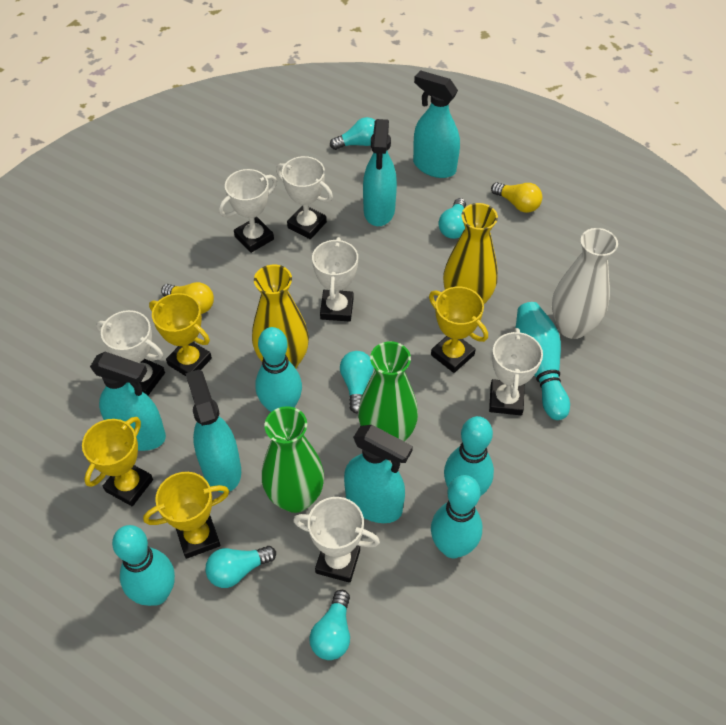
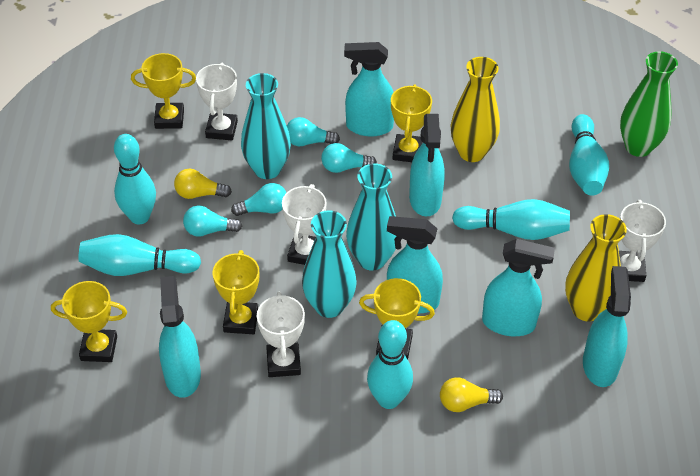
green vase: [262,406,324,513] [358,341,418,441] = 2 -> [620,51,678,157] = 1
turquoise light bulb: [205,546,276,588] [309,590,350,660] [330,117,375,150] [340,351,374,413] [438,198,466,239] = 5 -> [183,205,242,237] [231,183,286,216] [287,117,340,146] [321,143,377,173] = 4
turquoise spray bottle: [90,352,166,451] [185,369,241,493] [344,425,413,523] [363,119,397,226] [413,70,460,178] = 5 -> [159,276,201,398] [344,42,394,136] [387,216,443,314] [409,114,445,216] [482,239,555,336] [583,266,631,387] = 6
turquoise vase: none = 0 -> [241,73,291,179] [302,210,357,318] [346,163,396,271] = 3
white trophy: [96,310,165,396] [219,169,277,253] [276,156,333,239] [293,497,380,583] [312,237,358,322] [489,328,543,415] = 6 -> [196,63,238,140] [257,291,305,377] [282,184,327,265] [619,200,666,282] = 4
white vase: [552,228,618,339] = 1 -> none = 0
yellow trophy: [82,417,153,506] [143,472,230,559] [149,293,212,376] [429,287,488,373] = 4 -> [51,281,127,362] [131,53,196,129] [213,250,259,334] [359,278,435,359] [391,84,432,162] = 5

